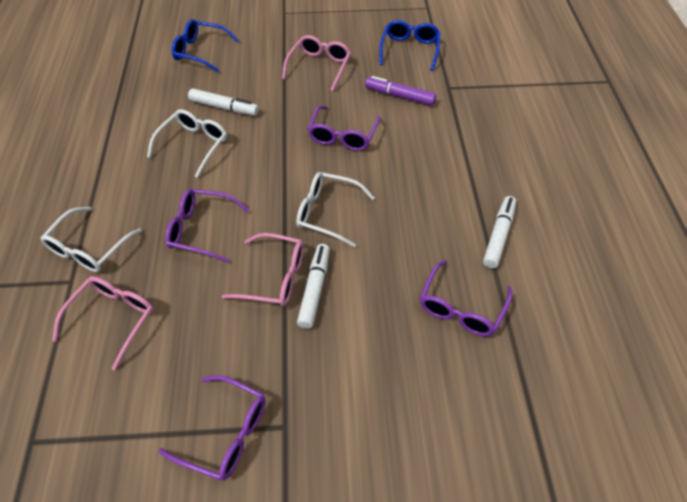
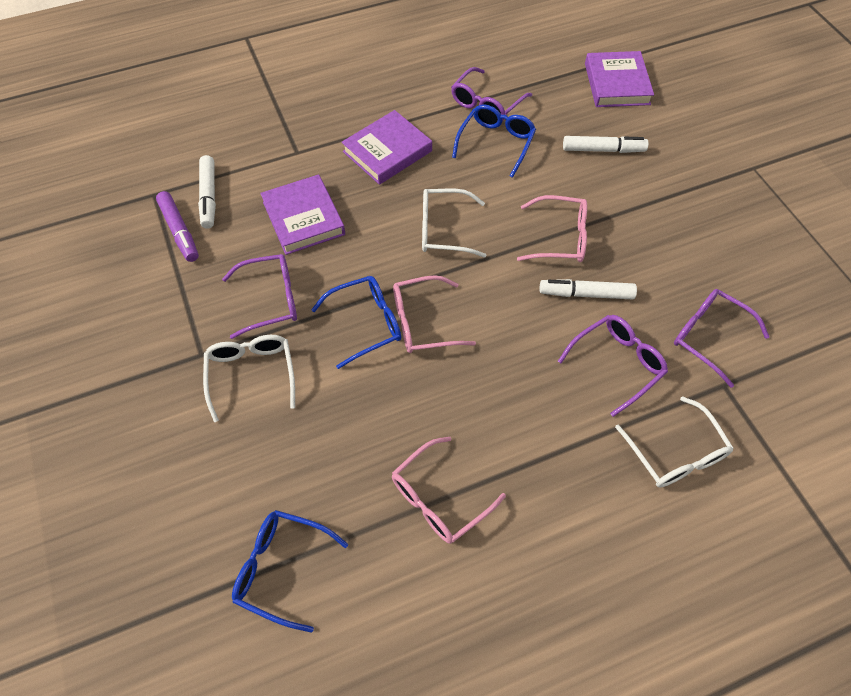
blue glasses: [172,19,239,72] [379,20,440,71] = 2 -> [232,510,348,633] [311,276,401,369] [452,104,536,178] = 3
purple book: none = 0 -> [260,174,345,255] [342,110,432,185] [585,51,654,107] = 3

